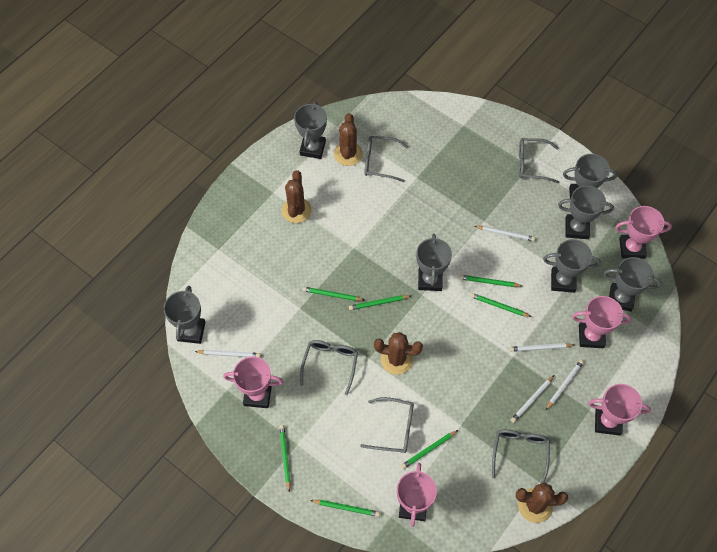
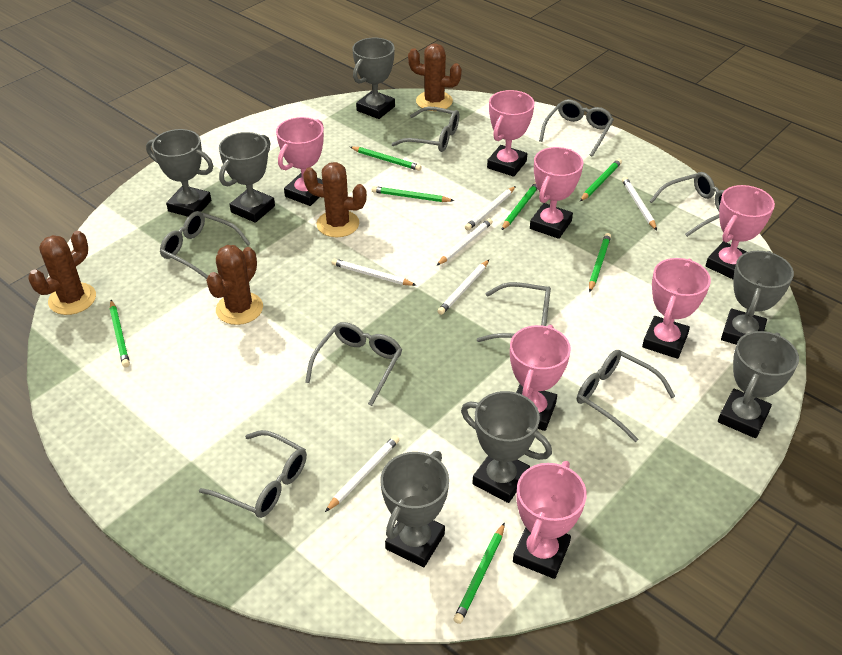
grey glasses: [300,340,358,395] [360,397,414,453] [364,136,408,182] [492,429,550,484] [519,138,559,183] = 5 -> [160,211,250,279] [199,430,307,518] [305,322,402,406] [392,107,459,152] [477,282,551,342] [539,99,614,156] [577,350,675,442] [649,172,725,237] = 8
pink trophy: [223,357,283,408] [397,463,437,527] [572,296,632,348] [588,384,651,436] [615,206,672,259] = 5 -> [276,117,324,206] [487,90,535,177] [510,325,571,431] [513,461,587,579] [530,147,583,239] [642,258,711,359] [706,185,775,280] = 7
white pencil: [195,350,261,358] [474,226,535,241] [510,343,574,352] [511,375,554,423] [546,360,584,410] = 5 -> [325,435,399,512] [332,258,416,286] [436,218,493,266] [438,260,489,315] [465,186,516,230] [622,177,657,230] = 6

